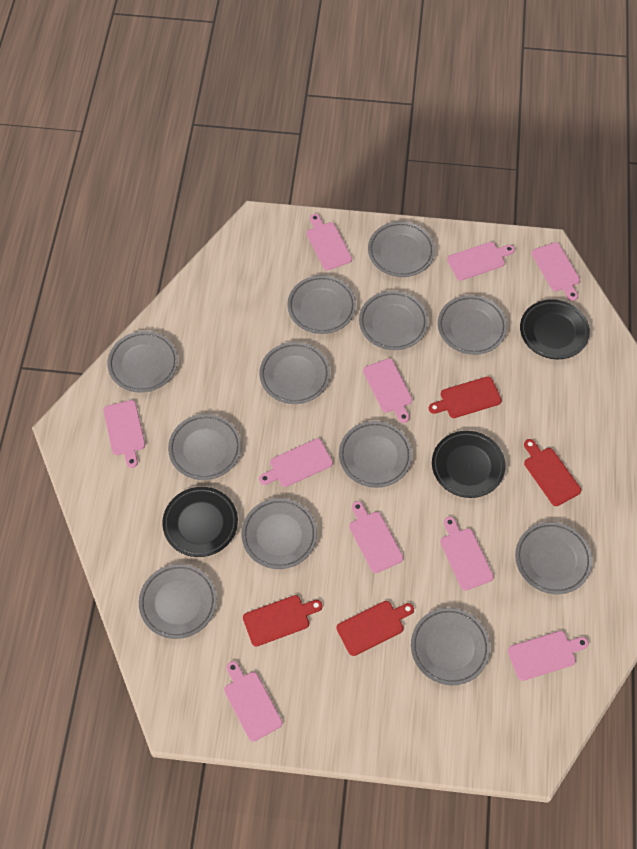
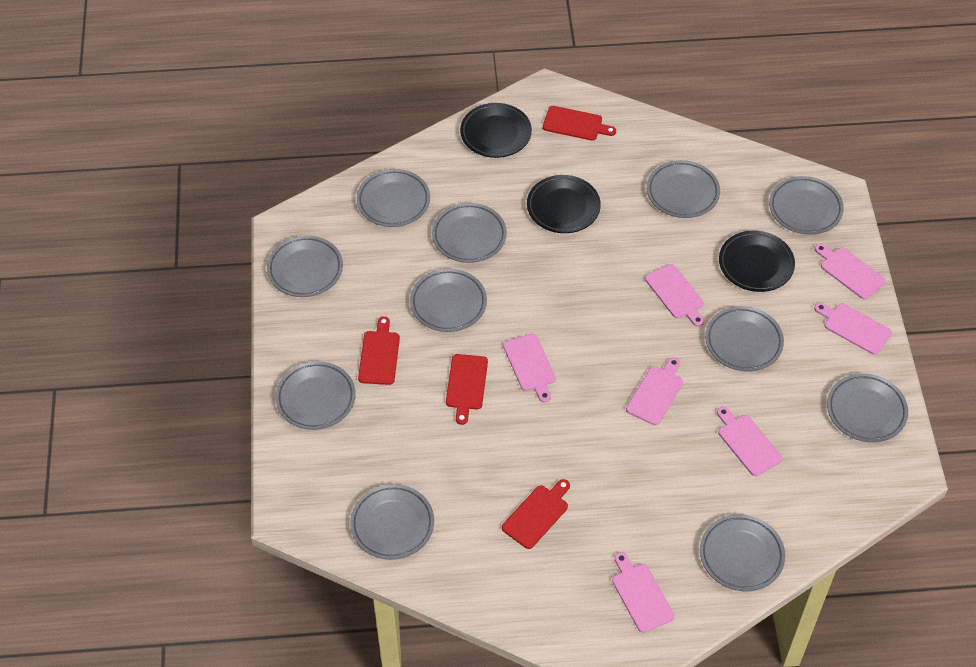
grey plate: [107,331,178,393] [139,564,217,639] [168,414,241,480] [241,498,317,569] [259,342,330,404] [287,275,356,334] [339,421,412,488] [359,291,428,350] [368,221,435,277] [411,608,490,685] [438,295,507,355] [515,522,592,594] = 12 -> [267,236,343,297] [275,361,356,430] [350,484,434,560] [357,169,430,227] [410,269,487,332] [432,203,507,263] [647,160,720,218] [700,514,785,591] [705,306,784,372] [769,176,844,235] [827,373,908,442] = 11
pink cutting board: [103,400,145,468] [224,661,282,742] [259,439,333,487] [306,214,352,270] [349,501,403,573] [363,358,412,423] [440,517,494,591] [447,242,515,281] [508,631,589,681] [532,242,580,301] = 10 -> [503,334,556,403] [612,552,674,633] [626,357,683,425] [645,264,704,327] [717,407,782,476] [814,303,892,355] [815,244,885,299] = 7

